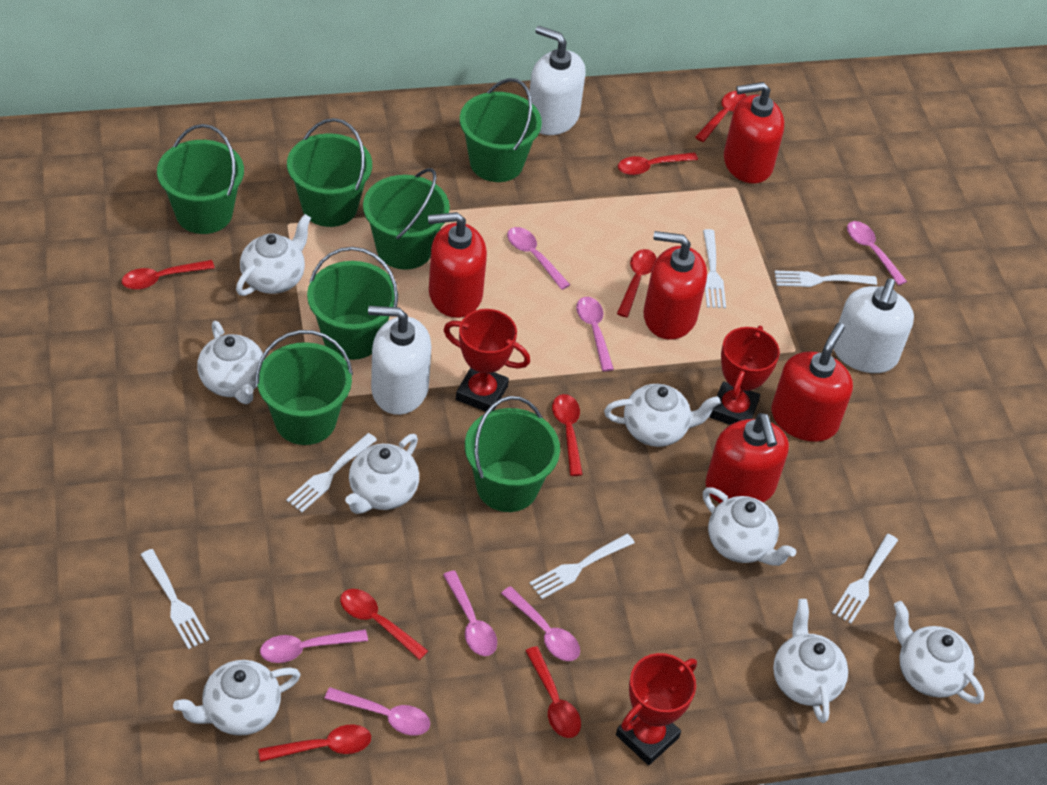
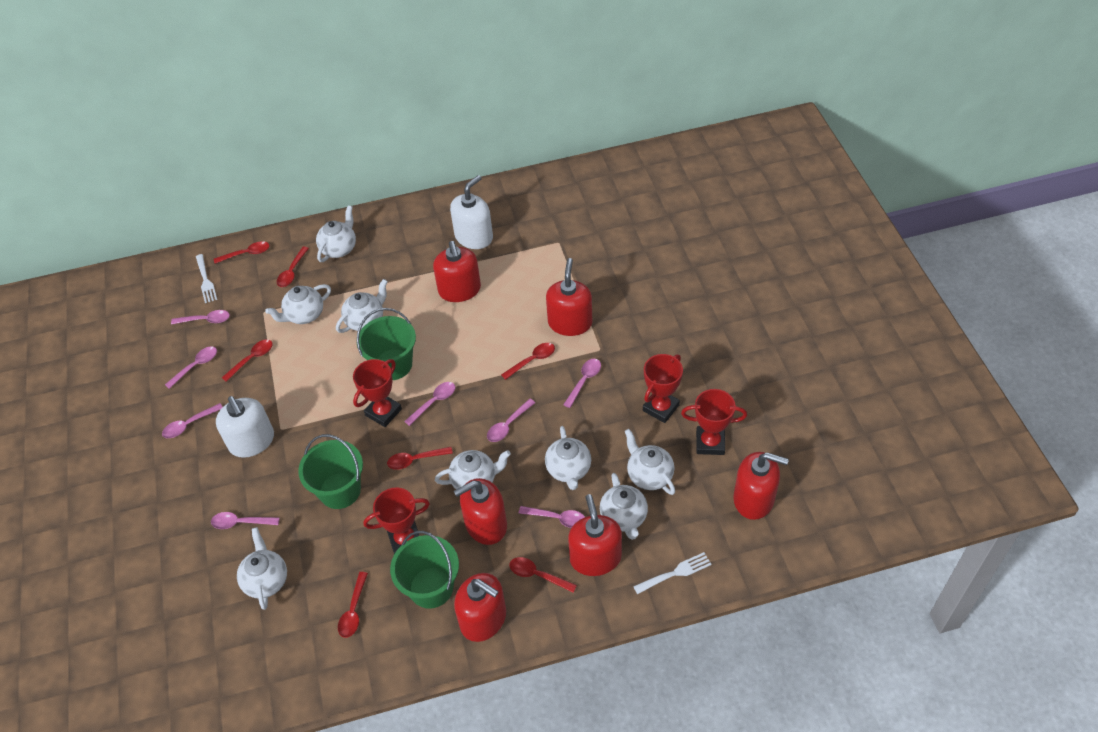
green bucket: [157,124,244,234] [256,330,353,445] [287,118,372,227] [307,247,398,360] [363,168,450,270] [460,78,542,182] [465,396,560,512] = 7 -> [298,434,363,509] [357,308,416,380] [390,531,459,609] = 3
pink spoon: [260,629,368,663] [324,687,430,736] [443,570,497,656] [501,586,580,661] [507,227,570,290] [576,297,614,372] [847,221,907,286] = 7 -> [162,403,223,438] [165,346,217,389] [171,310,230,324] [211,512,280,529] [404,382,455,426] [487,399,535,442] [519,506,585,528] [563,359,601,408] = 8
red soap dispenser: [428,212,487,318] [643,231,707,340] [706,413,789,503] [724,82,784,184] [771,323,853,442] = 5 -> [433,241,481,302] [454,478,507,545] [454,573,506,642] [546,258,592,336] [568,494,622,576] [733,452,789,520] = 6
red spoon: [122,260,215,290] [258,724,371,762] [340,589,428,660] [525,646,581,738] [552,394,583,476] [617,249,657,317] [618,152,698,175] [695,91,746,142] = 8 -> [214,241,269,264] [222,339,273,382] [277,247,309,287] [338,572,368,638] [387,447,453,470] [501,343,555,380] [509,557,577,593] = 7
red trophy: [444,309,530,412] [616,653,697,765] [709,326,780,425] = 3 -> [353,359,402,427] [363,488,430,554] [643,354,683,423] [681,389,747,455] = 4
white fork: [141,549,209,649] [286,433,377,512] [529,534,635,599] [703,229,726,308] [775,271,877,287] [832,534,898,624] = 6 -> [196,254,217,303] [633,552,712,594] = 2
white soap dispenser: [368,306,431,415] [529,26,586,135] [834,278,914,373] = 3 -> [216,396,274,458] [450,175,493,249] = 2

